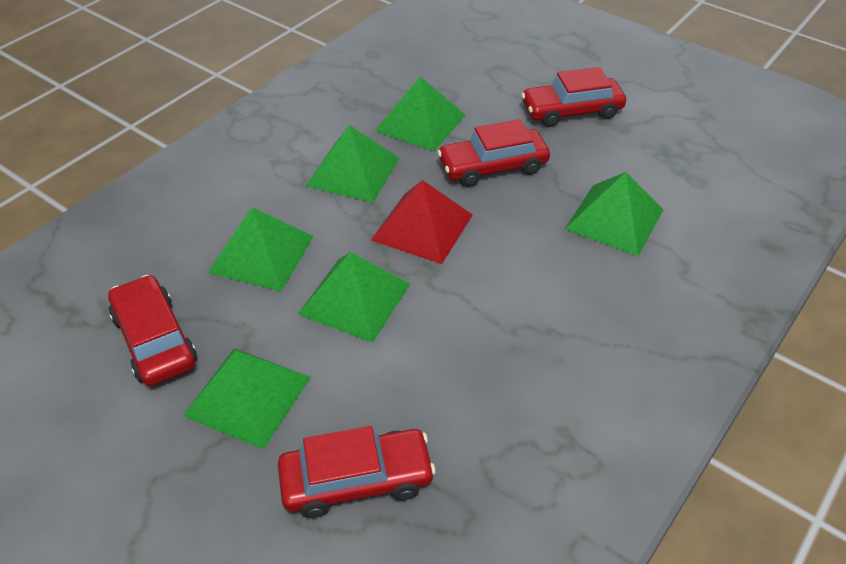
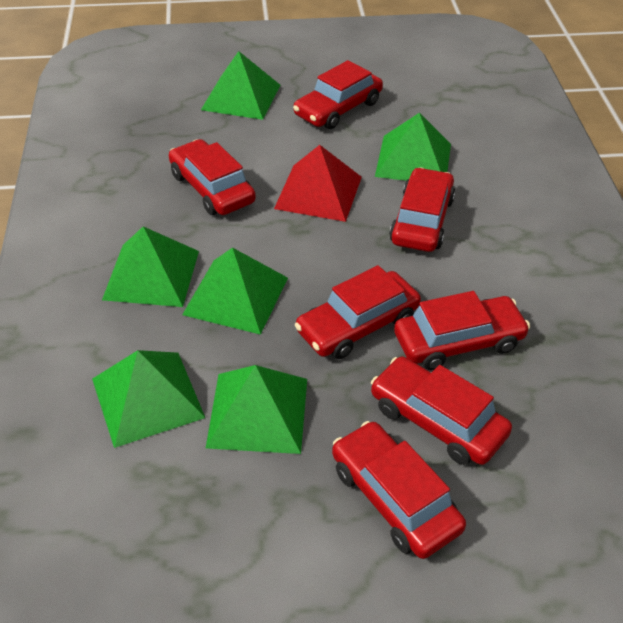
red car: [108,275,197,386] [278,426,435,518] [437,119,550,187] [521,67,626,127] = 4 -> [169,139,256,215] [293,60,383,129] [295,265,421,359] [332,421,466,559] [371,356,512,465] [389,167,455,252] [394,291,530,370] = 7

